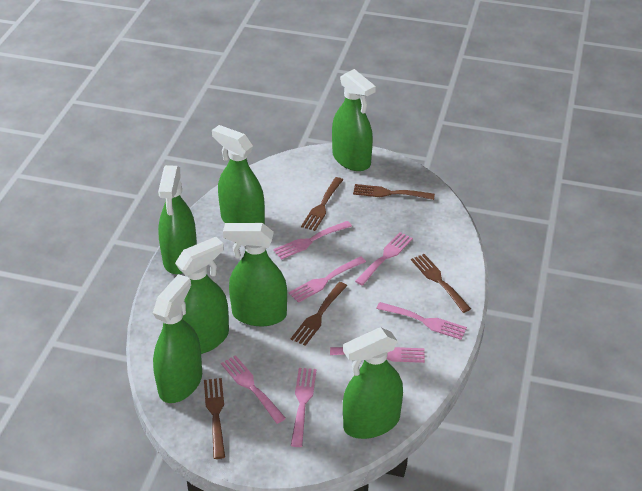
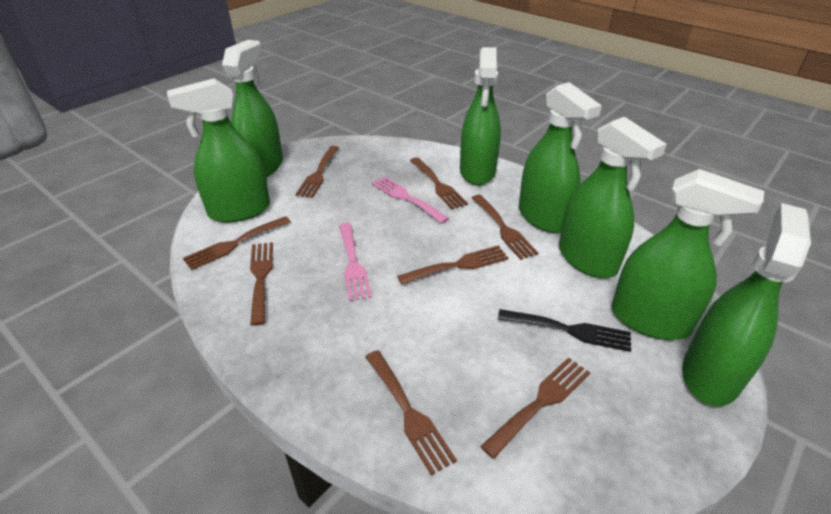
black fork: none = 0 -> [498,309,631,352] = 1
brown fork: [204,378,225,459] [291,282,347,346] [301,177,343,231] [353,184,435,200] [411,254,471,313] = 5 -> [183,216,291,270] [250,242,273,326] [295,146,339,198] [365,350,457,475] [397,245,509,285] [410,157,468,210] [472,195,538,260] [480,357,590,459] = 8
pink fork: [221,355,286,424] [273,221,352,260] [289,256,366,303] [291,368,316,447] [330,347,425,363] [355,232,413,286] [376,302,467,340] = 7 -> [339,223,372,301] [372,176,449,224] = 2

